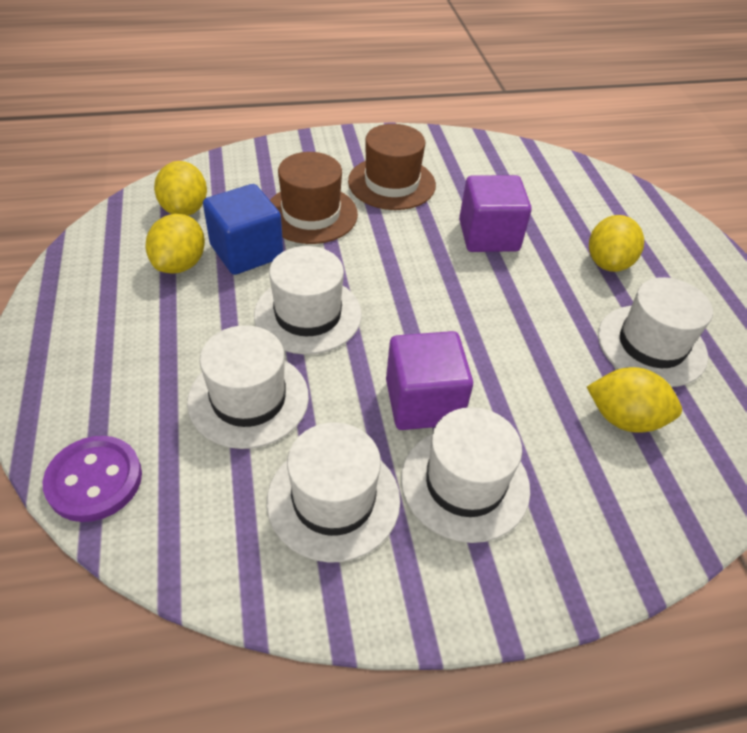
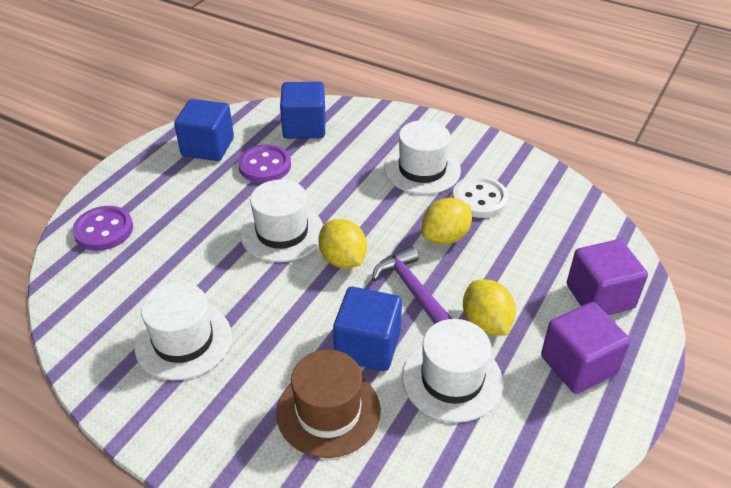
blue cube: [203,184,283,275] = 1 -> [174,99,234,161] [280,82,325,139] [333,287,402,371] = 3
brown hat: [270,152,358,244] [348,124,436,210] = 2 -> [276,350,381,458] = 1
purple button: [43,436,142,522] = 1 -> [72,206,133,251] [238,145,291,183] = 2
purple hammer: none = 0 -> [372,246,452,324] = 1
white button: none = 0 -> [452,176,508,218] = 1
white hat: [187,325,309,449] [254,246,362,355] [267,422,400,563] [401,407,530,543] [598,277,713,387] = 5 -> [134,282,232,380] [240,179,323,262] [384,120,461,194] [402,319,503,423] = 4
yellow lemon: [146,214,205,274] [154,161,207,216] [587,367,682,433] [589,215,644,272] = 4 -> [318,219,367,269] [422,198,472,245] [463,279,516,336] = 3

